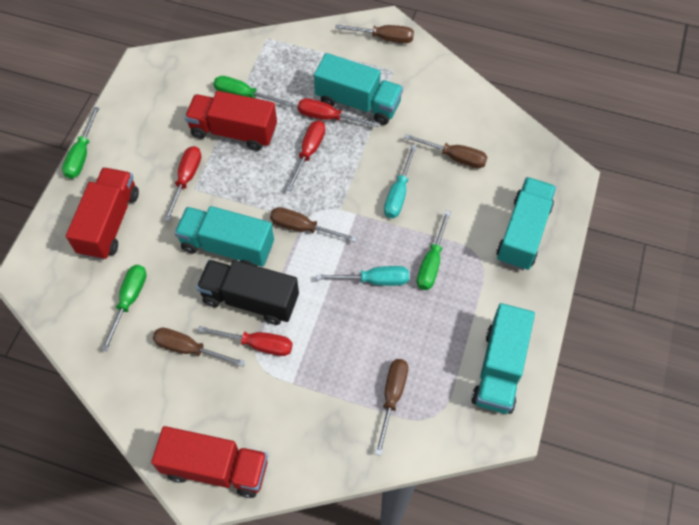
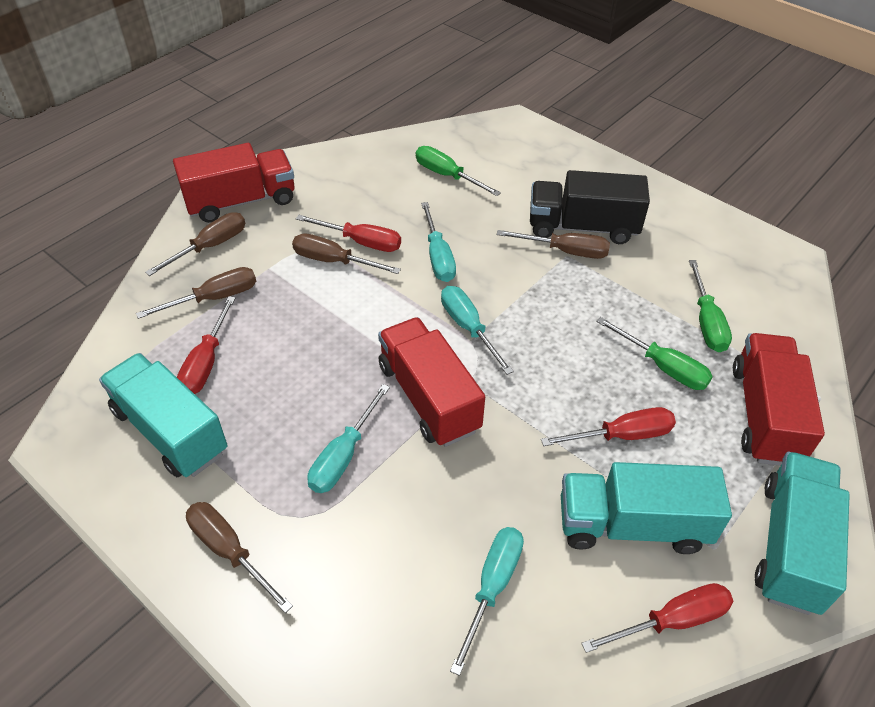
green screwdriver: [62,107,99,179] [101,265,147,351] [213,76,292,106] [417,211,451,290] = 4 -> [416,146,501,196] [596,317,713,390] [689,260,732,352] = 3
turquoise screwdriver: [316,266,409,286] [384,145,417,218] = 2 -> [307,384,390,493] [421,202,456,282] [441,286,514,375] [450,527,524,676] = 4
turquoise truck: [175,206,274,267] [314,53,403,125] [471,303,535,414] [496,177,556,270] = 4 -> [99,353,228,477] [561,462,732,554] [755,452,850,615] = 3

